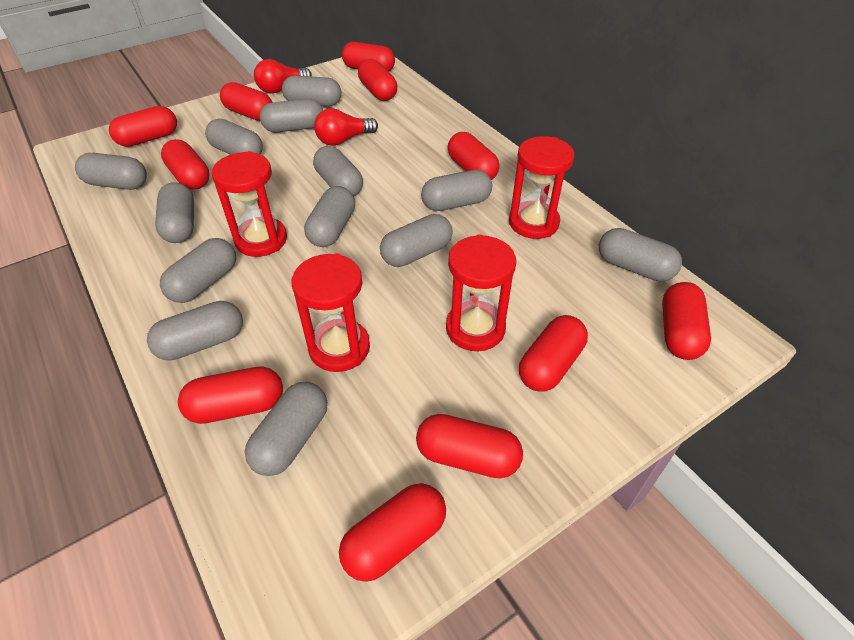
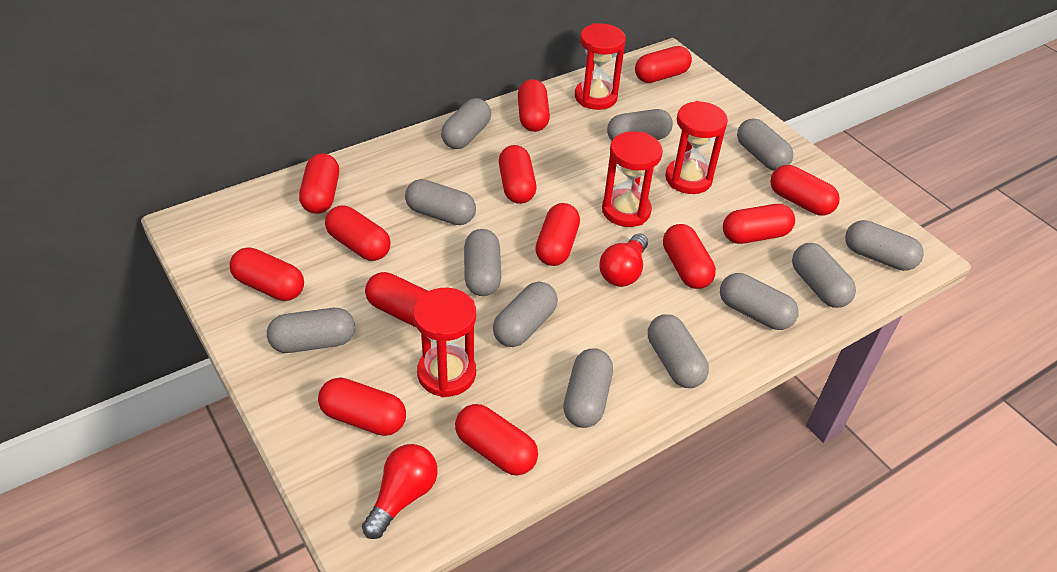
grey capsule: [75,153,147,190] [147,301,243,361] [155,182,194,243] [160,238,236,303] [205,119,263,155] [245,382,327,476] [260,99,323,133] [282,75,341,106] [304,186,355,247] [313,146,363,196] [380,214,453,267] [421,170,492,211] [599,228,682,282] = 13 -> [267,308,355,353] [405,179,476,225] [441,98,491,149] [464,229,501,296] [493,282,558,347] [563,348,613,428] [607,109,673,141] [648,314,709,388] [720,273,799,330] [737,118,793,171] [792,243,856,308] [845,220,924,271] = 12
red capsule: [109,106,177,147] [161,139,210,190] [178,366,283,424] [220,82,272,121] [339,483,446,582] [342,42,395,72] [358,59,397,101] [416,414,523,479] [448,132,499,180] [519,315,588,392] [662,282,711,360] = 11 -> [229,247,304,301] [299,153,339,214] [318,377,406,436] [325,206,390,261] [365,272,428,327] [455,404,538,476] [499,145,536,204] [518,79,550,132] [535,203,580,266] [635,46,692,83] [663,224,716,289] [723,204,795,244] [770,165,840,216] = 13

